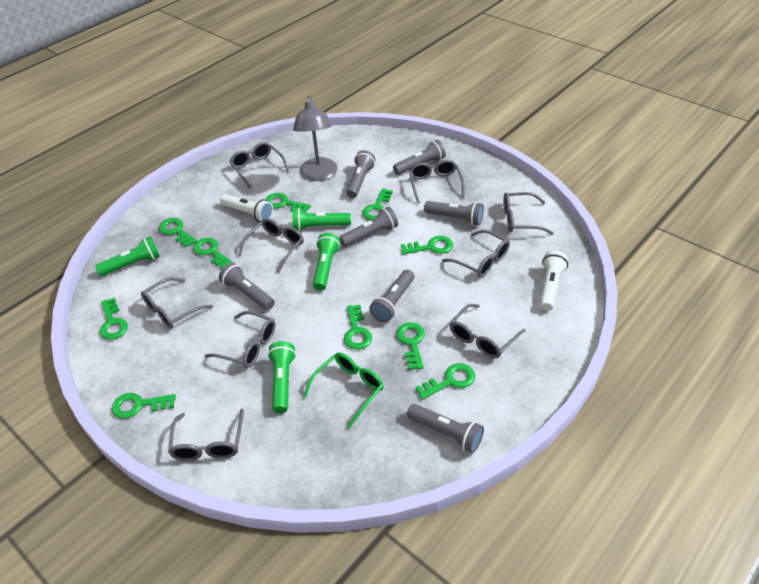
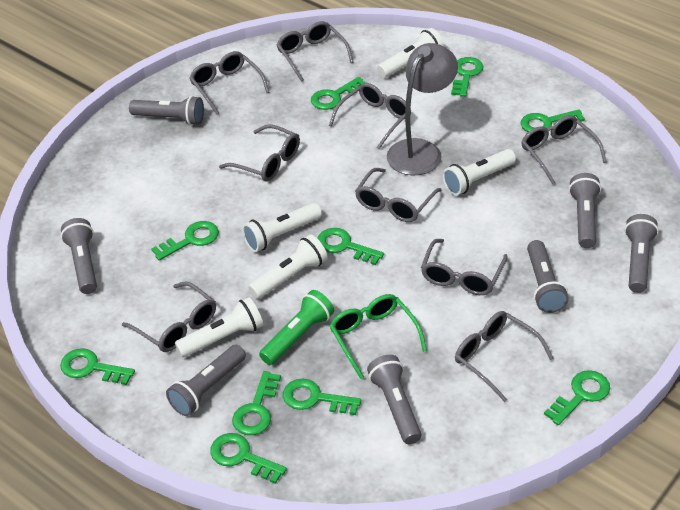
green flashlight: [95,236,160,276] [268,341,296,413] [292,208,351,232] [313,233,340,291] = 4 -> [259,290,334,365] = 1
white flashlight: [220,194,273,222] [540,250,568,311] = 2 -> [175,297,263,357] [242,203,322,252] [248,234,328,299] [377,28,444,78] [443,149,516,196] = 5

